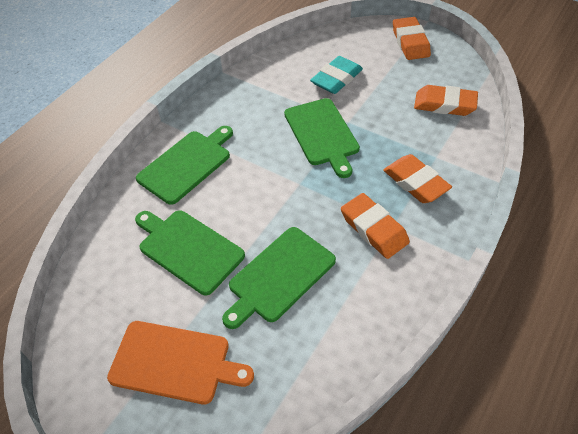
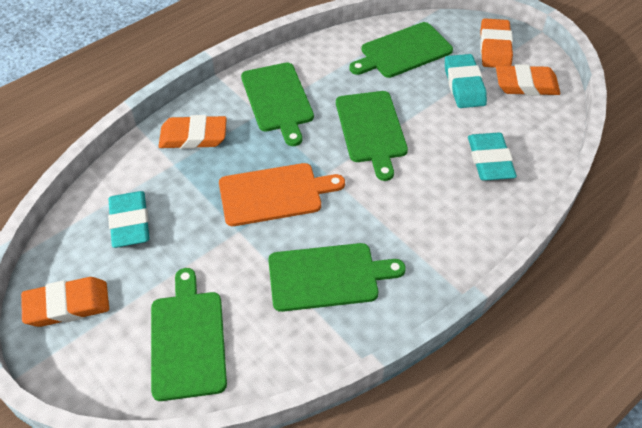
green cutting board: [135,210,245,295] [136,126,233,205] [222,227,336,329] [284,98,360,178] = 4 -> [151,268,227,401] [241,62,314,146] [268,243,406,312] [336,91,408,181] [349,22,453,78] = 5
turquoise eraser: [310,56,363,94] = 1 -> [108,191,150,248] [445,54,487,108] [468,133,517,181] = 3

